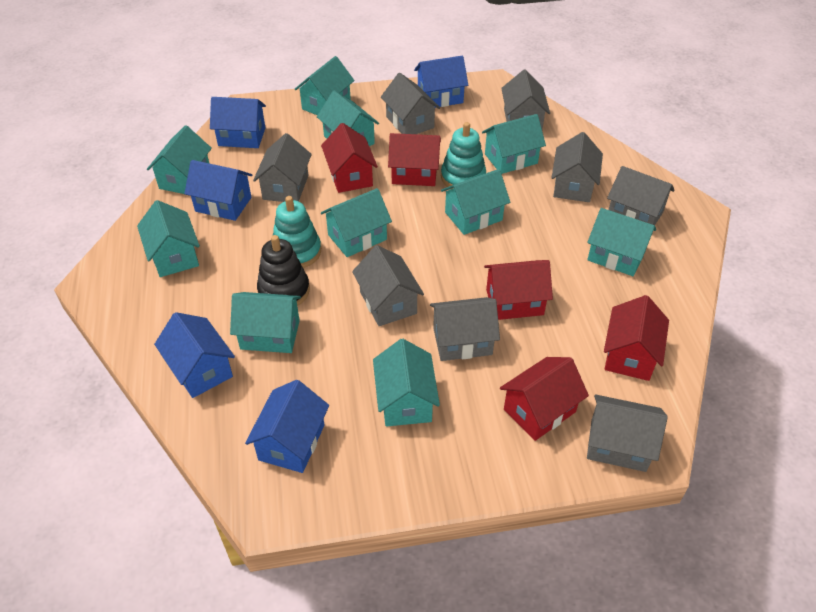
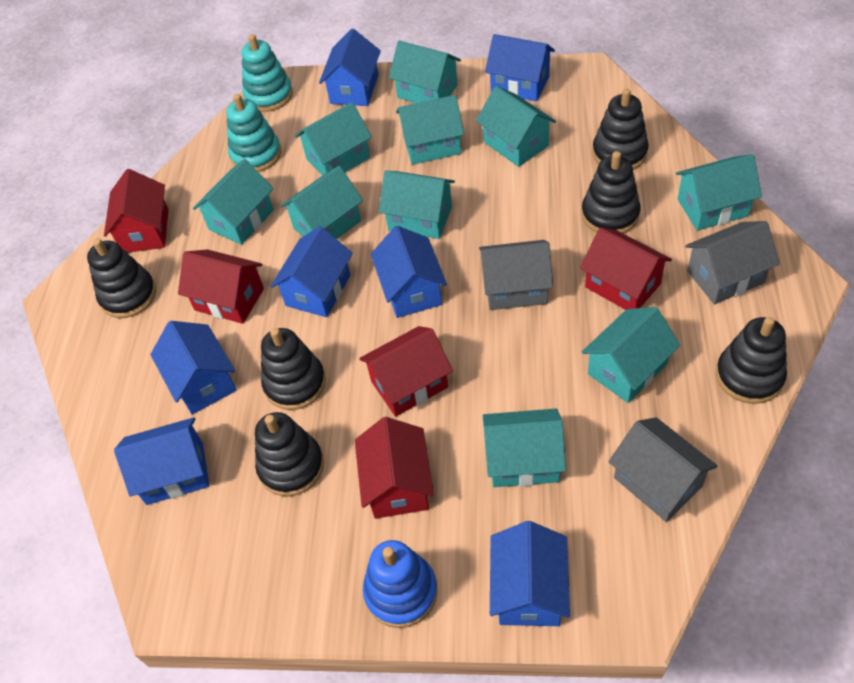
black stacking toy: [257,235,310,306] = 1 -> [87,238,156,318] [255,412,324,496] [261,328,326,410] [581,151,640,234] [592,89,649,170] [716,317,787,404] = 6
blue house: [154,312,235,398] [184,160,252,221] [210,97,266,148] [245,380,329,473] [414,56,468,108] = 5 -> [114,417,209,505] [150,321,237,414] [271,226,353,317] [319,29,381,106] [371,226,447,318] [485,34,555,101] [490,521,570,626] = 7
blue stacking toy: none = 0 -> [363,540,438,628] = 1
grey house: [253,133,312,202] [352,245,424,326] [381,73,440,134] [430,297,500,361] [501,69,550,129] [552,132,603,202] [587,395,668,472] [607,166,675,225] = 8 -> [479,240,553,310] [608,417,718,522] [685,221,780,304] = 3

